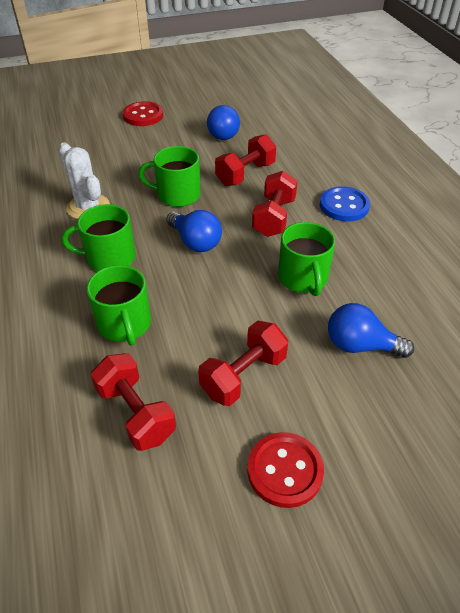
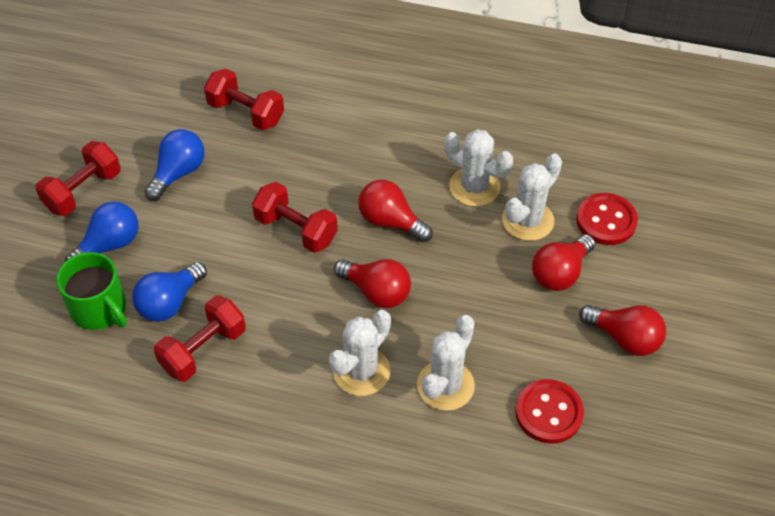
blue button: [320,186,370,222] = 1 -> none = 0
green mug: [62,204,136,271] [87,265,151,346] [138,146,201,207] [278,222,335,296] = 4 -> [56,252,127,330] = 1
red light bulb: none = 0 -> [334,259,411,308] [358,180,433,242] [532,234,595,291] [579,305,666,356] = 4
white cactus: [58,142,110,219] = 1 -> [329,310,391,396] [417,315,475,411] [444,129,513,206] [502,154,562,241] = 4

